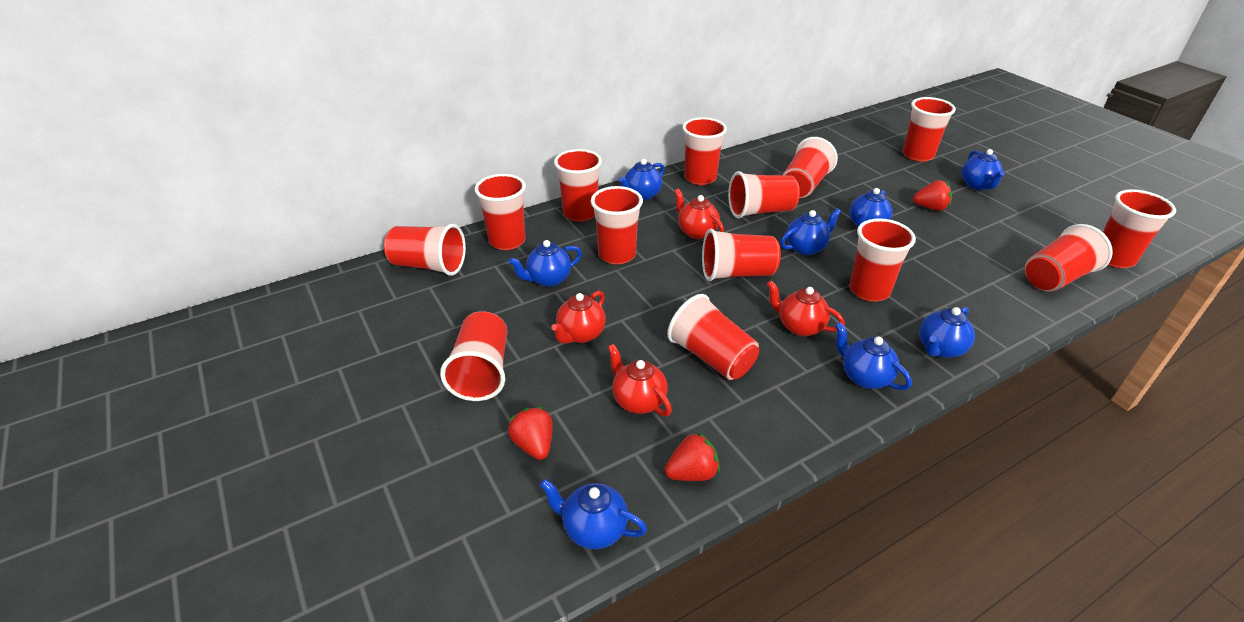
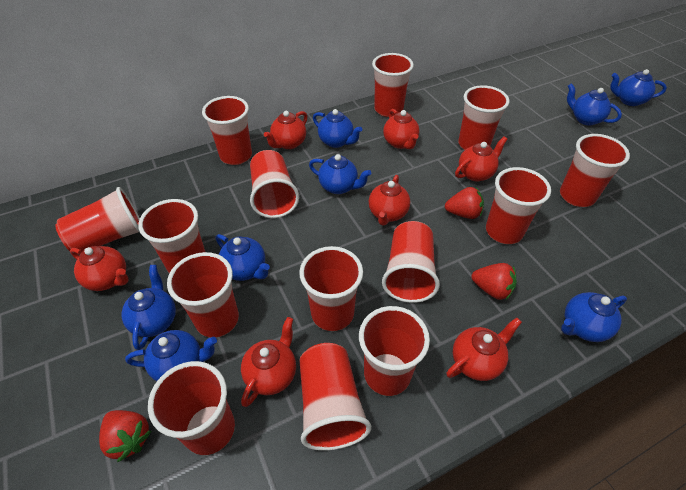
red teapot: [551,291,606,344] [608,344,672,416] [674,188,724,239] [767,281,845,336] = 4 -> [70,246,129,291] [241,317,296,407] [264,111,308,149] [369,175,410,226] [383,109,420,149] [446,318,522,381] [455,136,508,181] = 7

